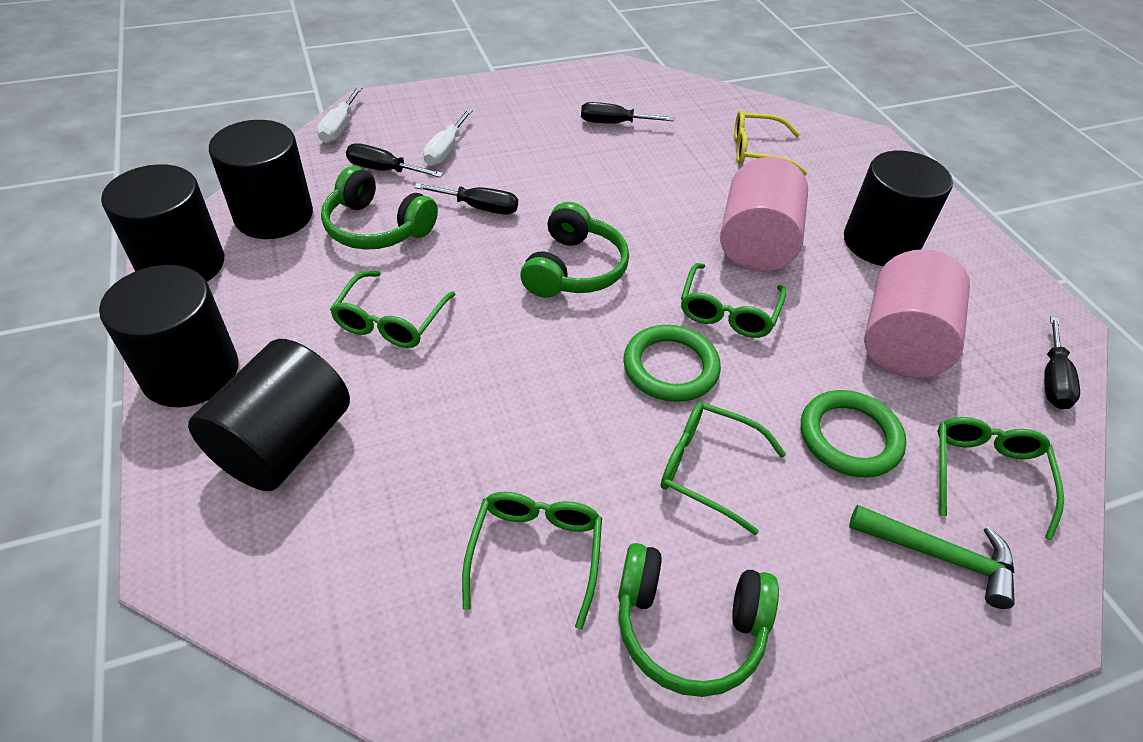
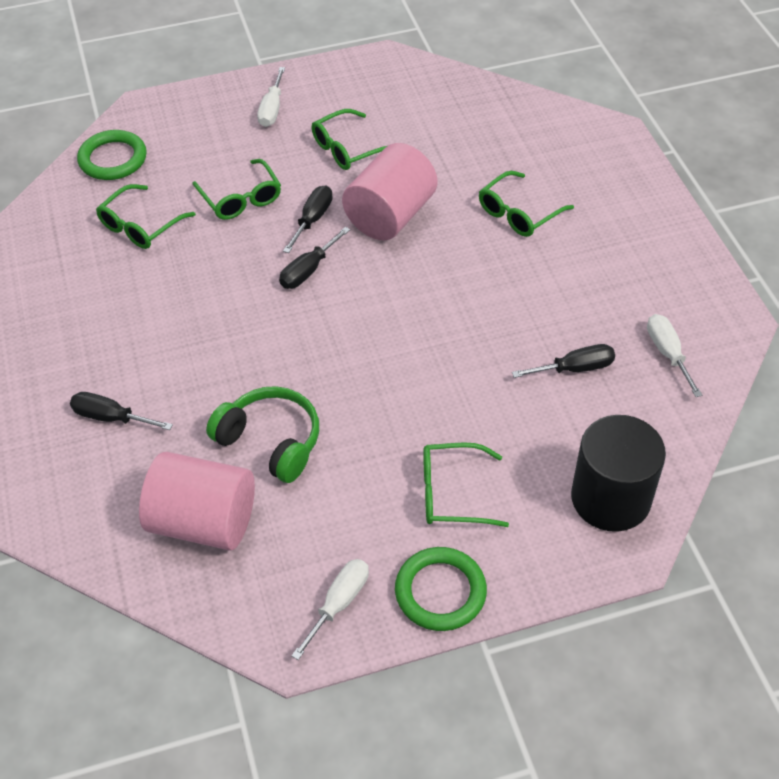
black cylinder: [99,265,239,407] [101,164,224,282] [188,339,350,491] [209,120,313,239] [844,151,953,266] = 5 -> [571,415,666,532] = 1
green hammer: [849,505,1015,609] = 1 -> none = 0
green headphones: [321,166,438,250] [520,202,629,298] [618,543,779,697] = 3 -> [206,386,319,483] = 1
white screwdriver: [317,87,362,143] [423,109,473,166] = 2 -> [257,67,285,127] [291,559,369,660] [647,314,702,397] = 3
yellow glasses: [734,110,808,175] = 1 -> none = 0

